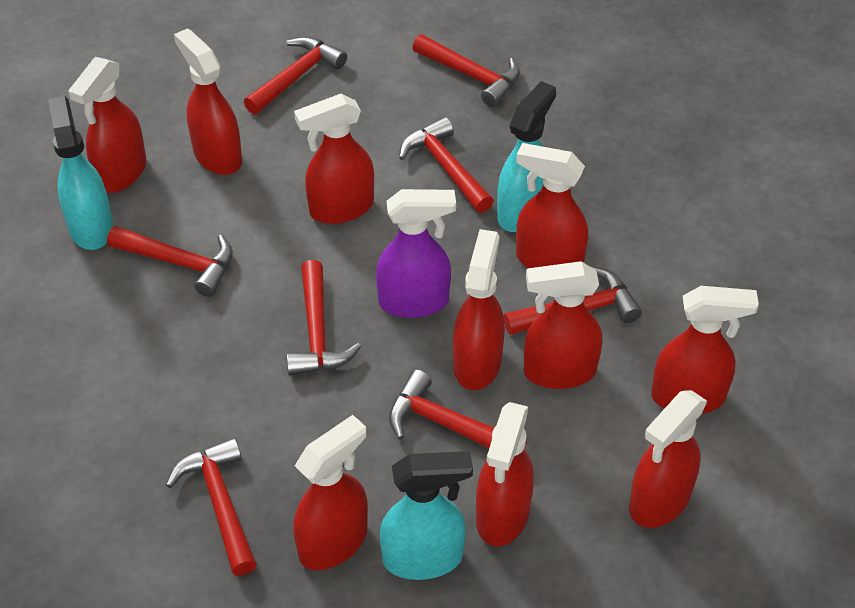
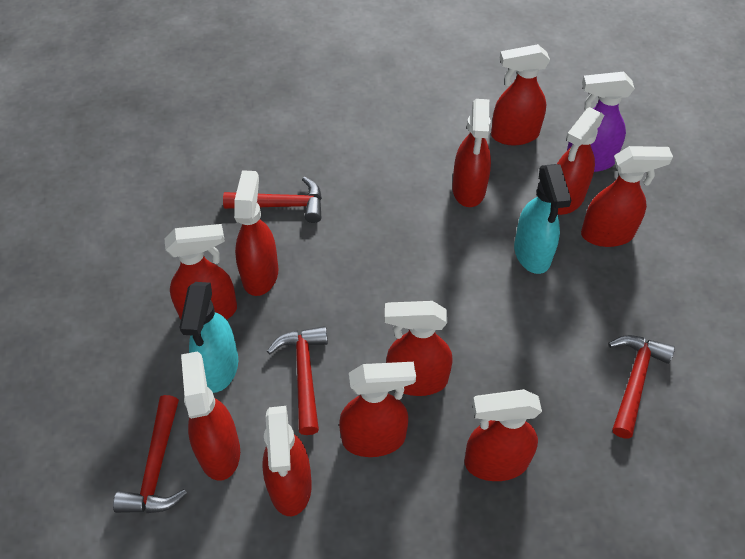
red hammer: [107,226,233,297] [166,438,257,576] [244,37,347,115] [286,260,361,376] [389,370,527,448] [399,117,494,213] [413,34,520,107] [503,266,642,335] = 8 -> [113,395,187,513] [223,177,322,223] [267,326,328,435] [608,335,675,439] = 4
red spray bottle: [68,57,146,193] [174,28,242,175] [293,415,368,570] [294,93,374,224] [453,229,505,390] [476,402,534,546] [516,143,588,268] [524,261,602,389] [629,390,707,528] [651,286,759,414] = 10 -> [164,224,237,320] [181,351,240,481] [234,170,279,296] [262,406,312,516] [339,362,416,457] [385,301,453,396] [452,99,491,207] [465,389,542,481] [491,44,550,146] [557,107,604,215] [581,146,673,247] = 11
turquoise spray bottle: [48,96,113,250] [380,451,473,580] [497,81,556,232] = 3 -> [179,282,238,393] [514,164,572,274] = 2

